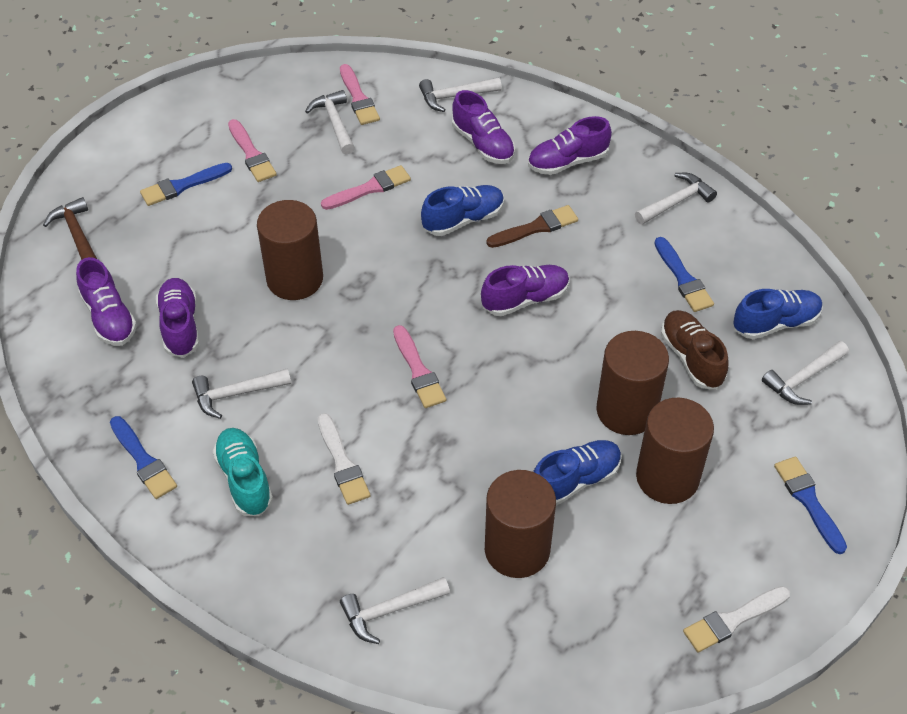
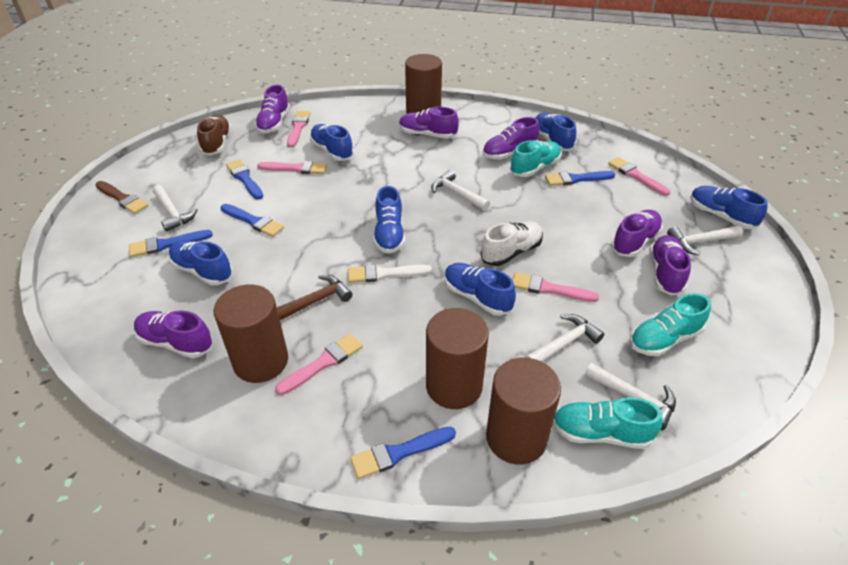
blue brush: [110,416,177,499] [140,163,232,206] [654,237,714,312] [774,456,847,554] = 4 -> [129,230,213,257] [221,204,284,237] [226,159,263,200] [350,427,456,479] [545,171,615,186] = 5
blue shoe: [421,185,504,236] [533,440,622,506] [733,289,823,339] = 3 -> [169,240,233,285] [310,124,354,161] [374,186,405,254] [445,263,516,316] [536,113,576,151] [690,186,768,229] = 6
pink brush: [228,119,277,182] [321,165,411,210] [340,64,380,125] [393,325,446,408] = 4 -> [257,161,327,174] [275,334,363,395] [287,111,311,148] [512,272,599,302] [608,157,670,196] = 5
purple shoe: [76,257,137,346] [156,278,199,358] [452,90,515,164] [481,265,570,316] [528,116,612,175] = 5 -> [134,311,213,358] [255,84,290,134] [399,107,459,139] [483,117,539,159] [611,210,663,257] [649,235,691,296] = 6
turquoise shoe: [213,428,273,517] = 1 -> [510,140,561,177] [553,397,663,449] [630,293,711,356] = 3
white brush: [318,413,370,505] [683,586,790,652] = 2 -> [348,264,432,283] = 1
white hammer: [192,368,291,419] [305,90,355,155] [340,577,450,644] [419,77,502,112] [635,173,717,225] [762,341,849,405] = 6 -> [153,185,198,232] [431,170,490,211] [525,314,604,362] [585,363,676,430] [667,226,743,255] = 5
white shoe: none = 0 -> [480,221,543,266] = 1

